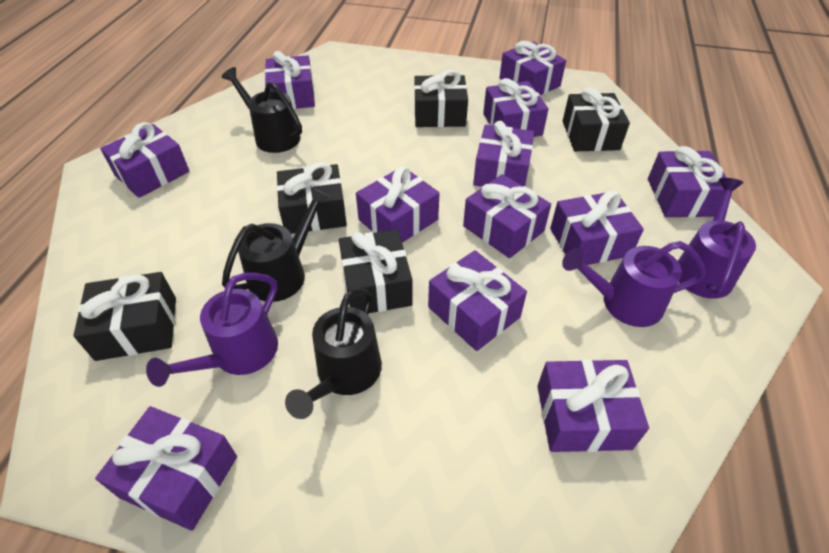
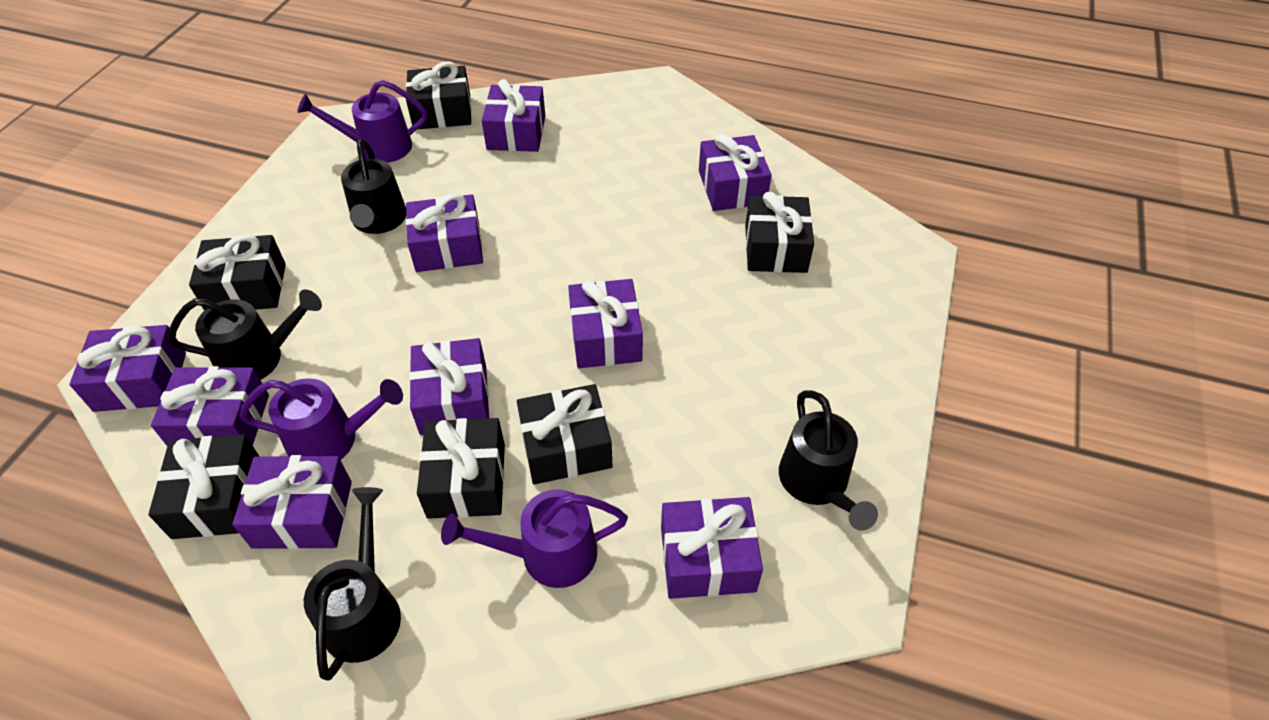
black gift: [73,272,176,361] [277,162,347,234] [339,229,413,313] [414,70,468,127] [563,87,630,152] = 5 -> [148,434,259,539] [189,234,286,311] [406,62,471,129] [417,418,505,519] [517,384,612,485] [745,192,814,273] = 6
black watering can: [221,67,302,153] [222,186,330,302] [285,288,382,419] = 3 -> [168,289,322,380] [304,487,401,681] [341,139,406,234] [779,390,878,531] = 4
purple gift: [95,406,237,531] [100,122,190,198] [265,51,315,109] [356,166,440,243] [428,250,527,351] [463,174,551,258] [473,121,534,187] [483,78,549,137] [499,41,566,95] [537,359,649,452] [550,190,644,265] [648,146,726,217] = 12 -> [69,325,186,412] [151,366,269,446] [232,455,352,549] [406,193,483,272] [409,338,489,435] [482,79,545,152] [568,279,643,368] [661,497,763,599] [699,134,772,211] = 9

